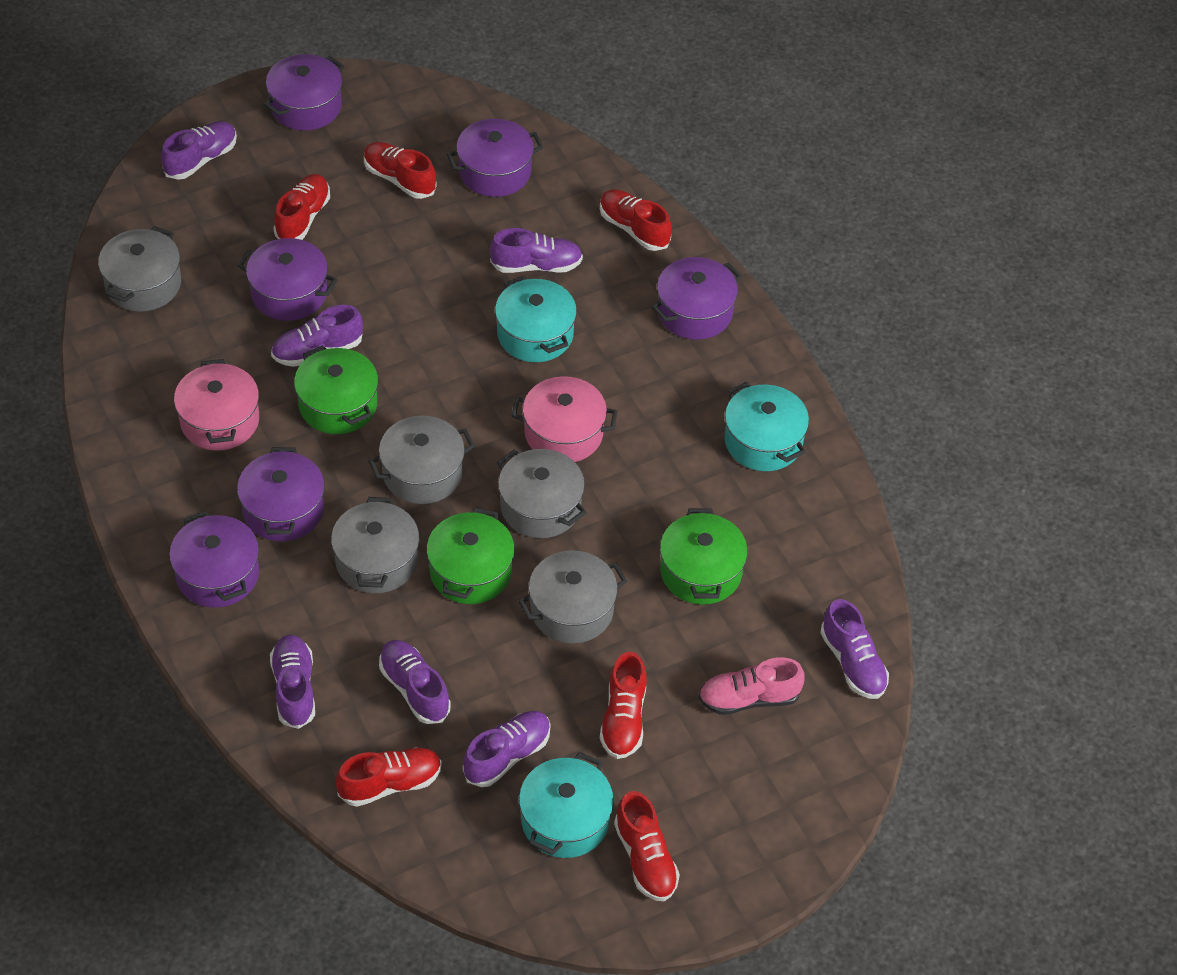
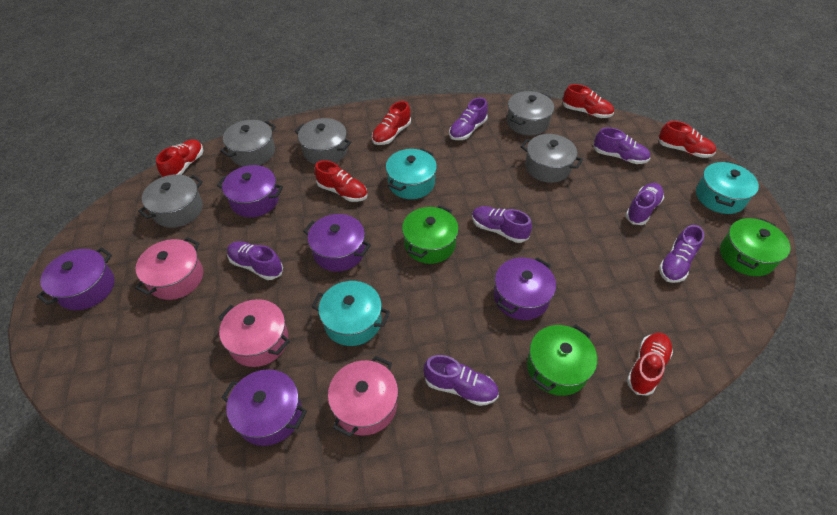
pink pot: [174,359,259,451] [512,376,618,462] = 2 -> [135,237,203,300] [218,299,290,367] [328,356,398,437] = 3
pink shoe: [698,657,805,715] = 1 -> none = 0
purple pot: [169,511,259,608] [237,238,337,321] [237,447,325,541] [264,54,344,131] [446,119,543,197] [652,257,742,340] = 6 -> [37,247,114,310] [217,165,283,217] [221,369,307,446] [303,214,371,272] [494,257,556,320] = 5

